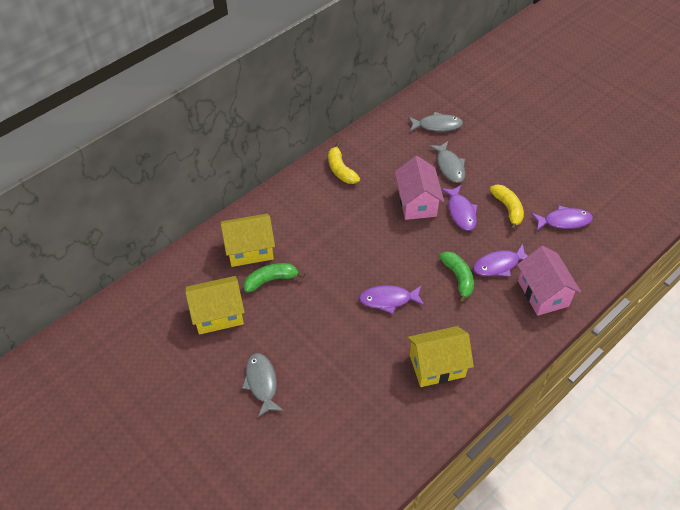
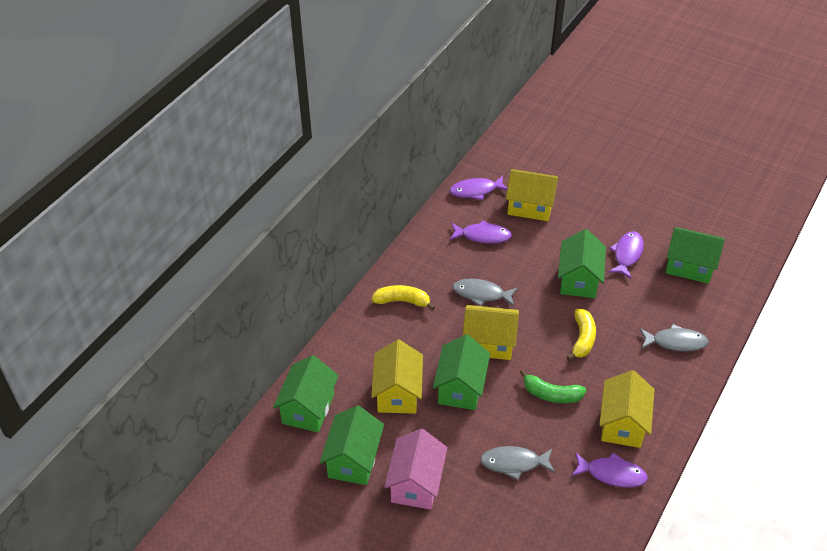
green banana: [244,263,305,293] [439,251,474,304] = 2 -> [519,370,586,403] = 1
green house: none = 0 -> [273,355,339,432] [320,405,384,485] [433,335,490,410] [558,229,606,298] [665,227,725,284] = 5
pink house: [395,156,444,220] [517,246,581,316] = 2 -> [384,429,448,510] = 1
yellow house: [185,276,245,335] [221,214,275,267] [407,326,474,387] = 3 -> [371,340,423,414] [463,305,519,360] [506,169,559,221] [599,370,655,448] = 4

